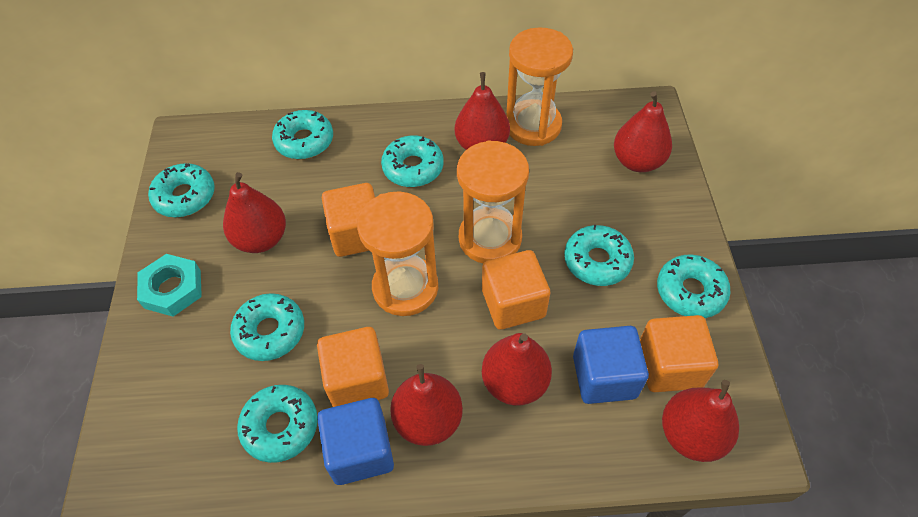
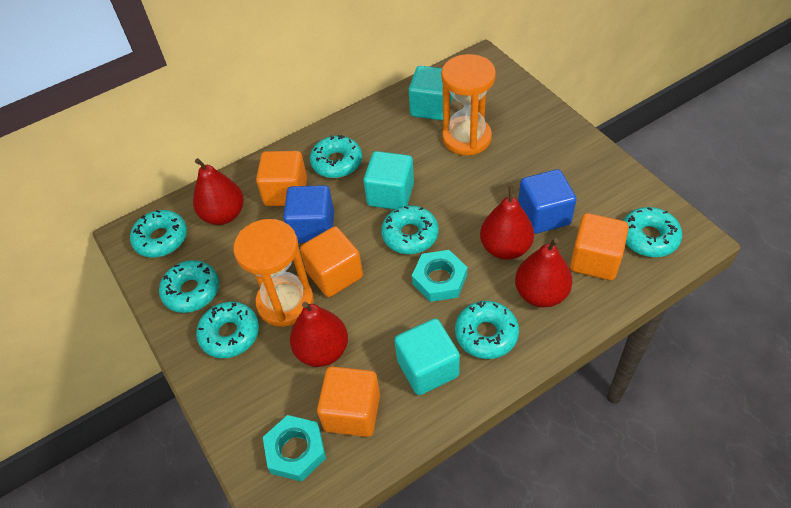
orange hourglass: [357,192,438,316] [457,140,529,263] [506,27,573,146] = 3 -> [234,219,314,327] [441,54,496,156] = 2
red pear: [223,172,286,253] [390,364,463,446] [455,72,510,150] [482,333,552,406] [614,92,672,172] [662,380,739,462] = 6 -> [193,158,244,225] [290,302,348,367] [480,186,534,260] [515,238,573,307] = 4
turquoise cube: none = 0 -> [363,151,414,210] [394,318,460,395] [409,66,453,120] = 3
turquoise nut: [137,254,202,317] = 1 -> [263,415,326,482] [412,250,467,302] = 2

